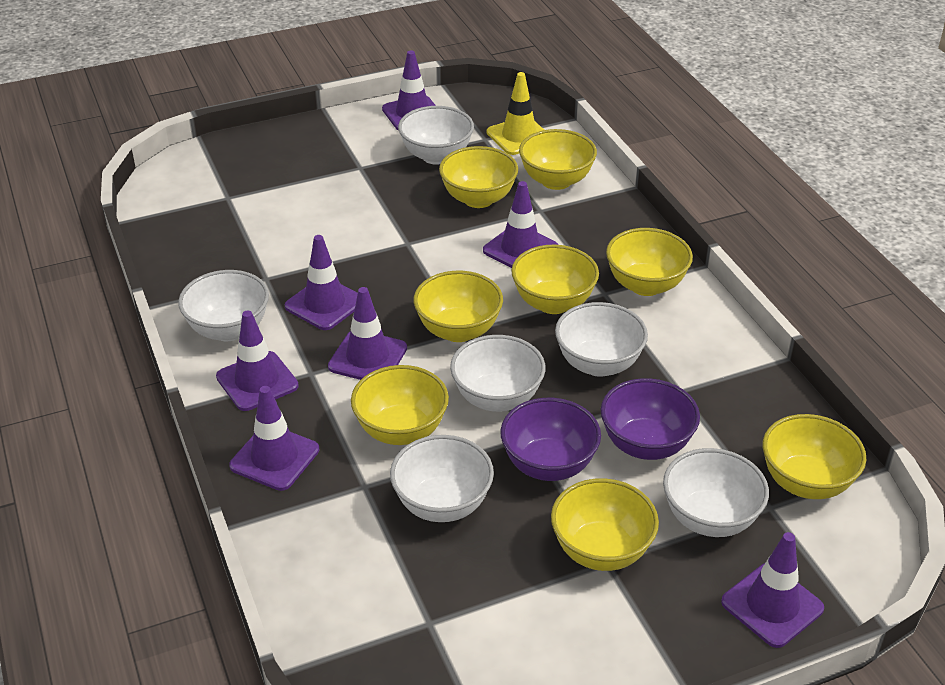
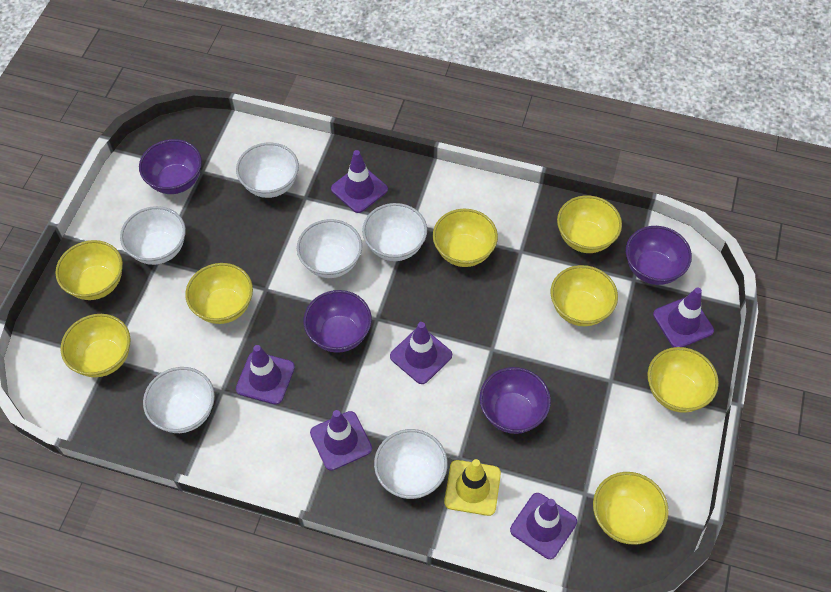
purple bowl: [500,398,601,481] [601,378,700,460] = 2 -> [139,139,202,194] [303,290,372,353] [480,367,551,434] [626,226,692,285] = 4
purple traffic cone: [216,311,299,411] [229,386,319,491] [285,235,358,330] [328,287,407,380] [382,50,436,131] [483,181,558,268] [721,532,824,648] = 7 -> [236,345,295,405] [310,410,372,471] [331,150,388,213] [390,322,452,384] [510,493,577,559] [653,287,714,347] = 6

